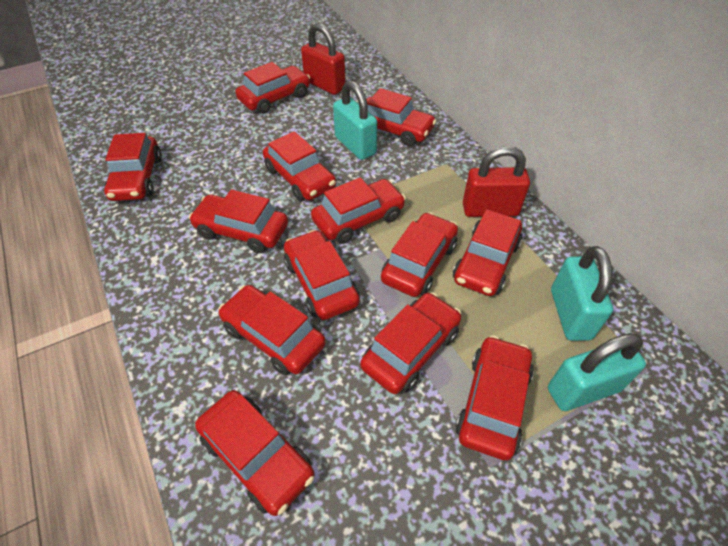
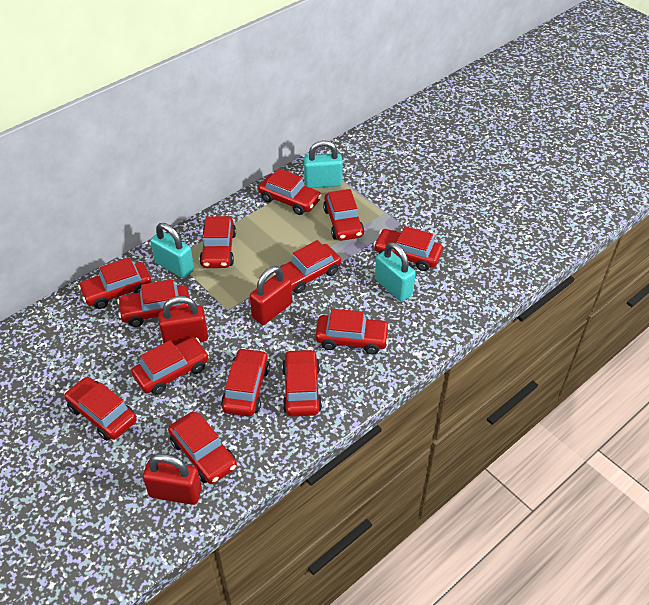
red padlock: [301,23,345,95] [463,146,530,217] = 2 -> [143,454,202,505] [158,296,208,345] [250,266,292,325] = 3

